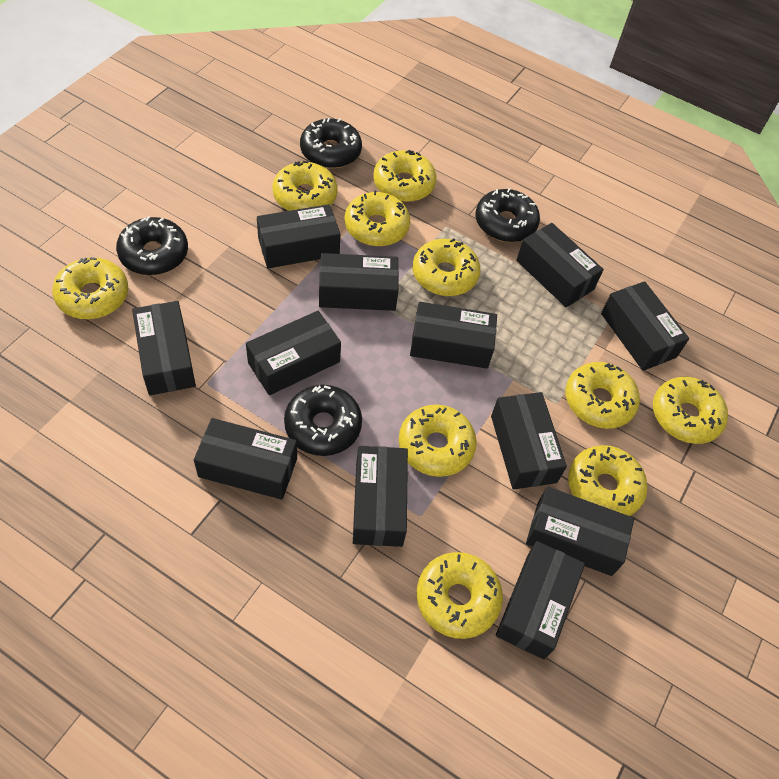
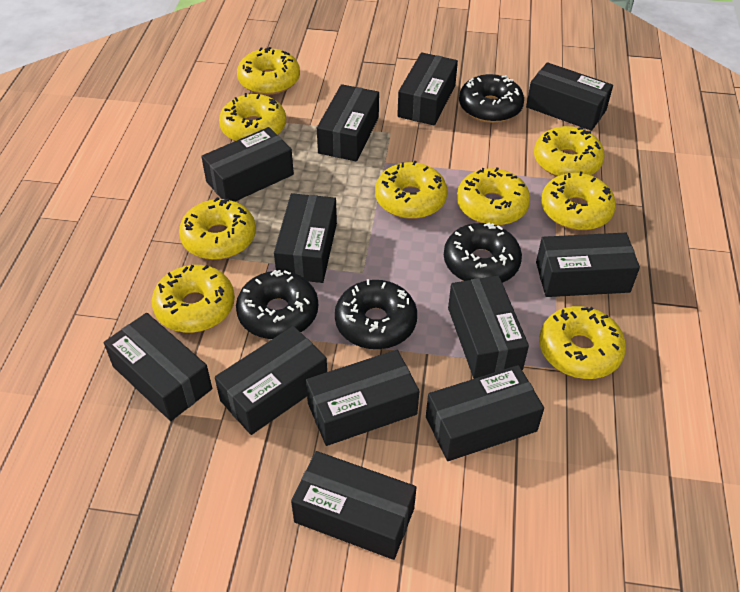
yellow donut: [52,257,128,319] [273,161,337,211] [345,191,410,246] [373,150,436,202] [399,405,477,477] [413,238,480,296] [417,552,503,639] [565,362,640,429] [568,445,648,516] [653,377,728,444] = 10 -> [152,265,235,333] [179,197,256,260] [219,93,286,141] [237,47,300,95] [375,160,448,219] [457,167,530,226] [534,126,605,177] [539,306,626,379] [541,171,616,230] = 9

